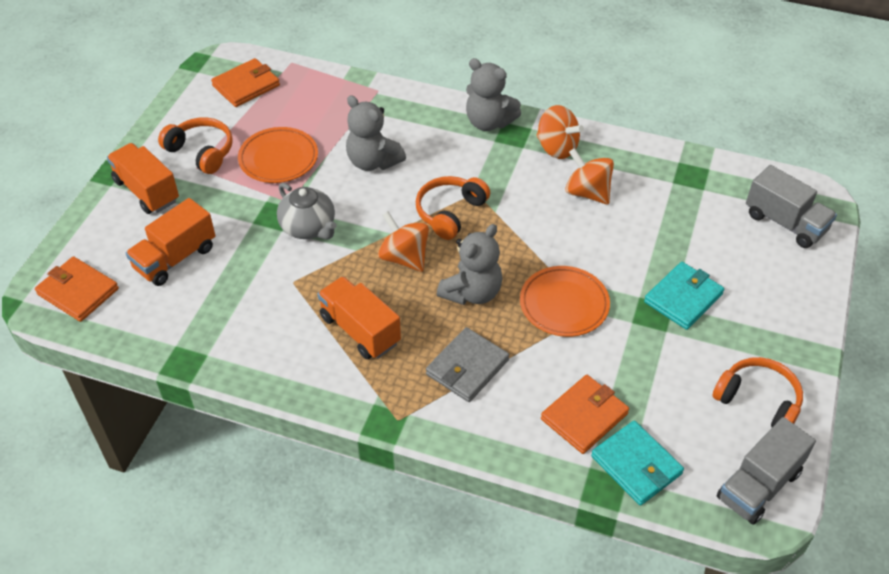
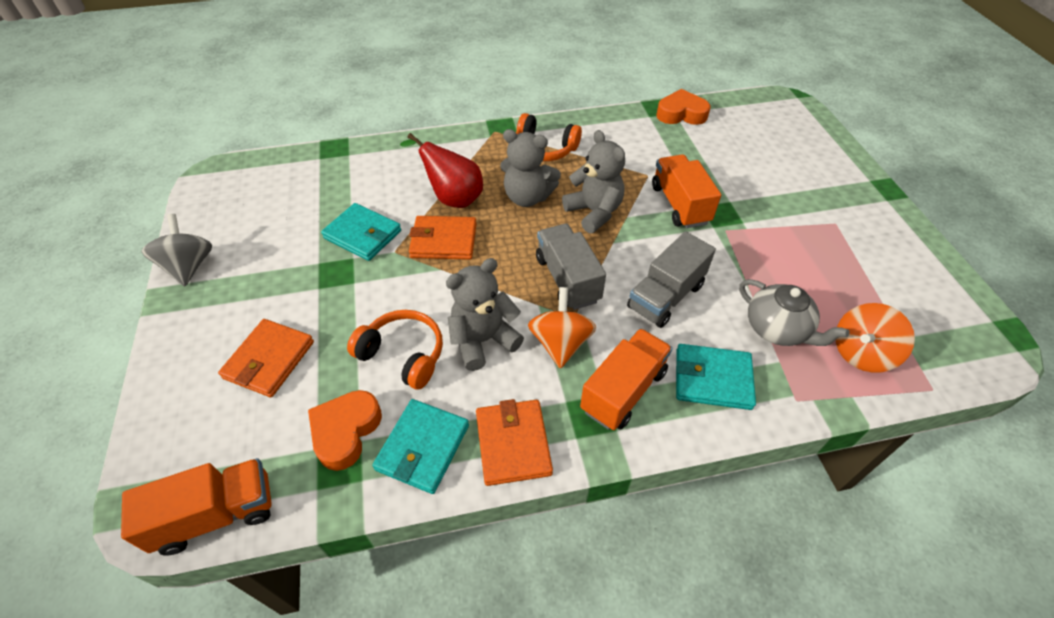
grey spinning top: none = 0 -> [142,214,212,286] = 1
grey wallet: [426,327,509,402] = 1 -> none = 0
orange headphones: [158,117,233,174] [416,176,490,240] [712,357,803,427] = 3 -> [347,310,443,390] [516,113,582,161] = 2
orange heart: none = 0 -> [308,390,382,471] [656,89,711,125] = 2
orange plate: [238,127,318,183] [520,266,610,337] = 2 -> none = 0
orange spinning top: [378,212,429,272] [536,105,584,159] [565,148,614,205] = 3 -> [528,287,597,369] [836,303,915,373] = 2
red pear: none = 0 -> [400,133,483,208] = 1
turquoise wallet: [591,421,684,505] [644,262,724,330] = 2 -> [321,203,401,261] [373,399,469,494] [676,344,756,410] = 3

